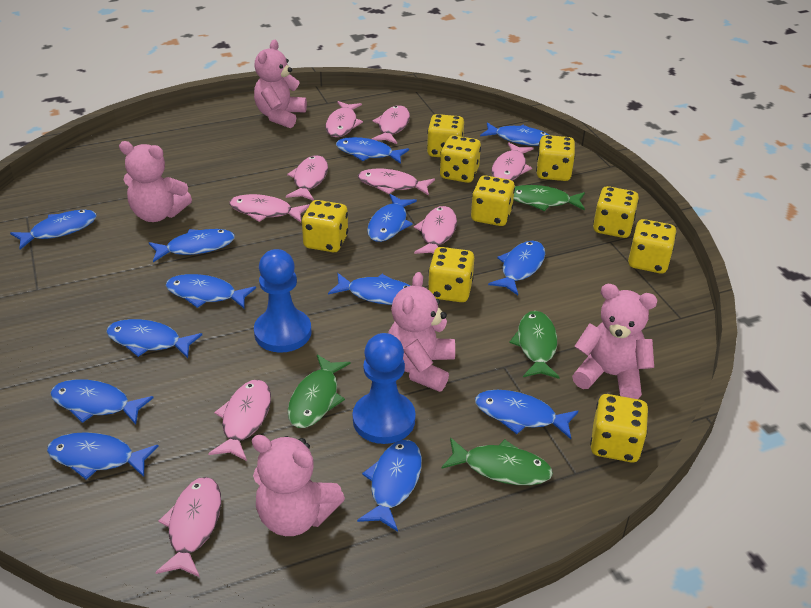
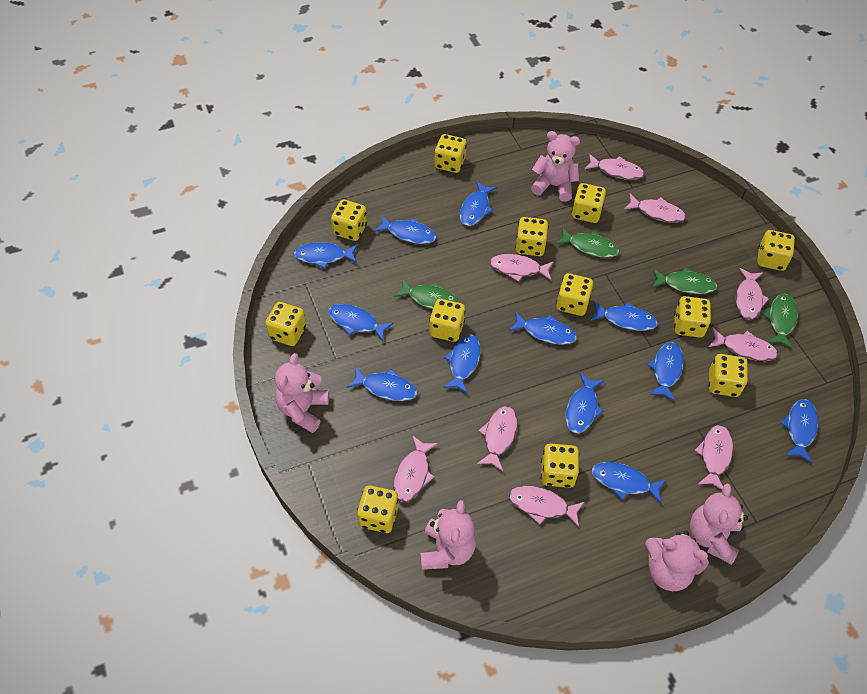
blue fish: [10,210,97,250] [47,432,159,480] [50,379,154,425] [106,319,202,358] [149,229,235,262] [166,274,256,308] [328,273,410,305] [336,137,409,164] [357,440,422,532] [367,194,417,242] [475,390,578,439] [480,122,549,146] [488,241,545,295] = 13 -> [294,242,358,269] [328,304,394,342] [347,366,417,401] [374,215,436,244] [443,335,481,394] [460,181,497,226] [509,312,577,345] [566,373,604,433] [590,301,658,331] [592,462,666,503] [647,342,684,402] [781,399,818,463] = 12
blue pawn: [254,249,311,353] [353,333,416,444] = 2 -> none = 0
yellow dice: [302,200,348,252] [427,114,464,157] [428,247,474,302] [440,135,481,183] [471,175,515,226] [536,135,575,181] [590,394,649,462] [593,186,639,238] [628,219,677,273] = 9 -> [265,302,306,346] [331,200,367,241] [357,485,398,533] [429,299,466,342] [434,134,467,173] [515,217,549,256] [541,444,579,488] [556,273,593,316] [572,183,606,223] [674,296,711,338] [709,354,748,397] [757,230,795,271] = 12

